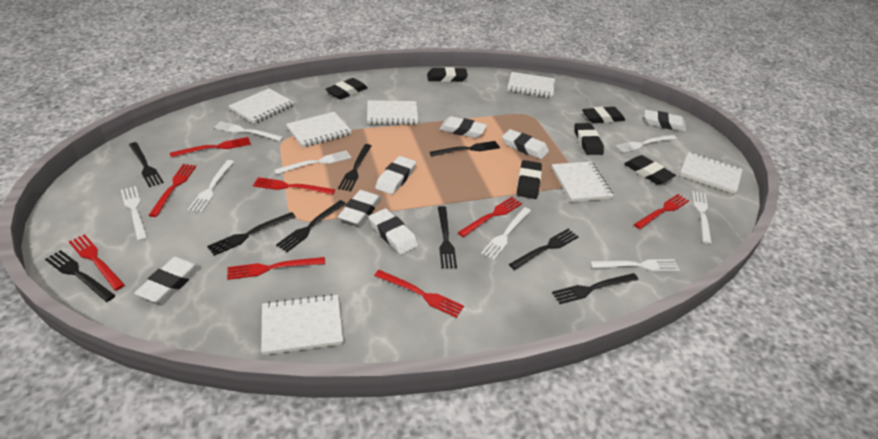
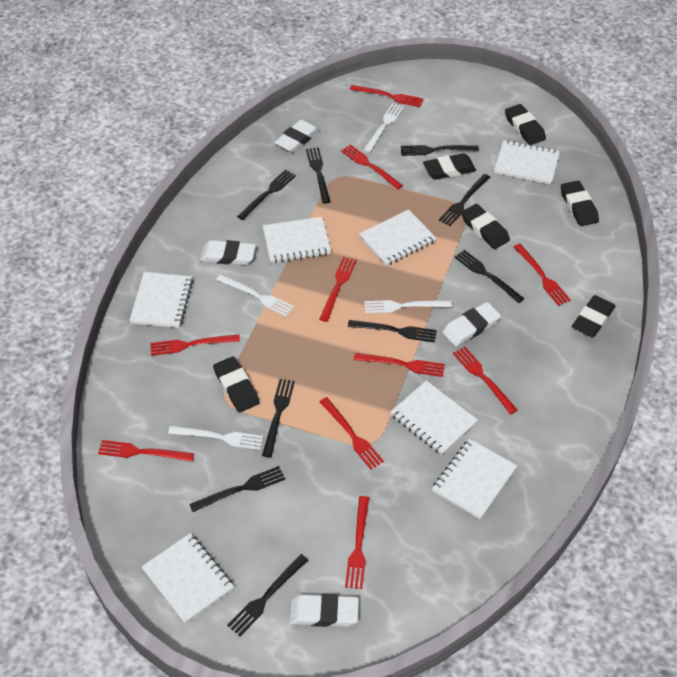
red fork: [69,234,125,290] [149,164,196,217] [170,137,251,157] [227,257,325,280] [253,177,335,195] [374,270,464,318] [458,197,522,237] [634,194,689,229] = 8 -> [98,440,194,462] [150,334,240,356] [319,257,357,322] [320,397,384,469] [341,144,403,189] [345,496,369,589] [350,85,424,107] [354,353,445,377] [453,347,517,414] [514,244,571,306] = 10
white eraser: [134,257,201,303] [338,190,381,225] [369,208,418,255] [375,156,416,195] [439,116,487,138] [502,129,549,159] [645,110,686,132] = 7 -> [200,240,256,265] [274,119,320,153] [290,594,359,627] [442,302,501,346] = 4
white fork: [121,186,148,241] [188,160,234,213] [213,121,284,141] [274,150,352,175] [481,207,531,260] [590,259,680,271] [616,135,677,153] [692,191,712,244] = 8 -> [168,426,264,450] [216,274,294,317] [363,103,404,153] [364,300,452,313] = 4

